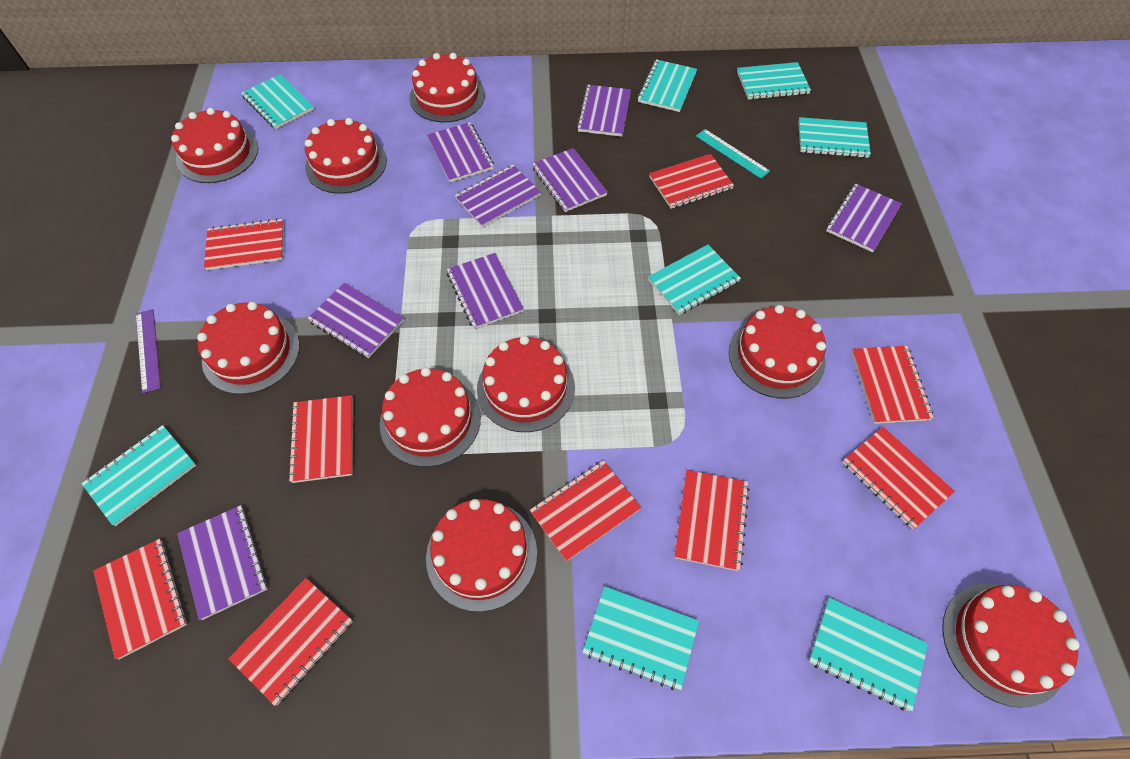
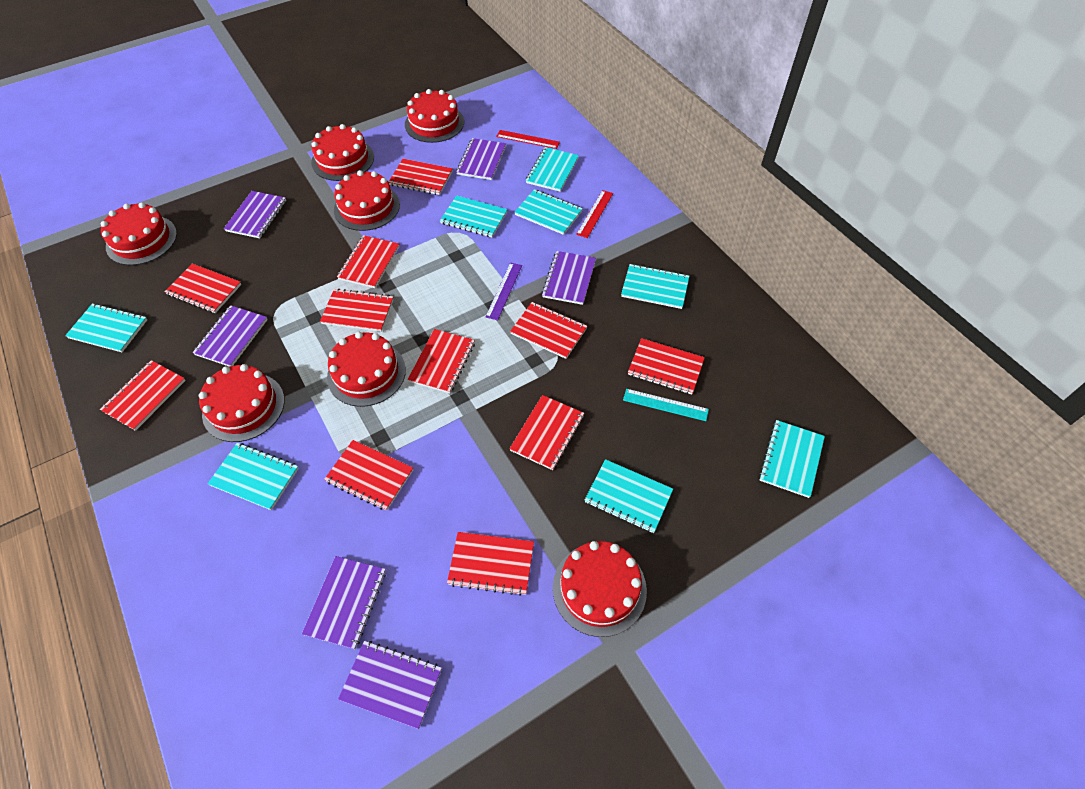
purple notebook: [177,505,268,620] [307,282,404,358] [427,122,494,182] [447,253,524,329] [455,165,541,228] [532,148,608,212] [577,85,631,137] [826,183,902,252] = 8 -> [192,305,268,367] [224,191,286,238] [302,556,386,649] [338,641,442,729] [456,138,506,180] [542,251,596,305] = 6
red cake: [171,108,258,183] [197,302,300,394] [305,118,387,194] [380,367,481,467] [409,53,485,122] [426,499,537,612] [477,336,575,432] [729,305,826,398] [942,583,1079,708] = 9 -> [101,202,177,265] [199,364,285,442] [311,124,374,181] [327,332,406,407] [334,170,400,231] [405,89,464,143] [553,541,647,637] = 7
red notebook: [93,539,187,660] [204,218,284,270] [228,578,353,706] [288,395,353,483] [530,460,641,562] [649,154,734,209] [674,470,750,571] [842,427,955,529] [852,346,934,424] = 9 -> [100,360,186,431] [165,264,241,313] [320,288,394,332] [324,440,413,511] [337,235,400,288] [388,159,453,195] [407,329,475,393] [447,532,534,596] [509,395,584,470] [510,302,587,359] [628,338,705,394] = 11
red ruler: none = 0 -> [496,130,560,149] [576,190,613,238] = 2

